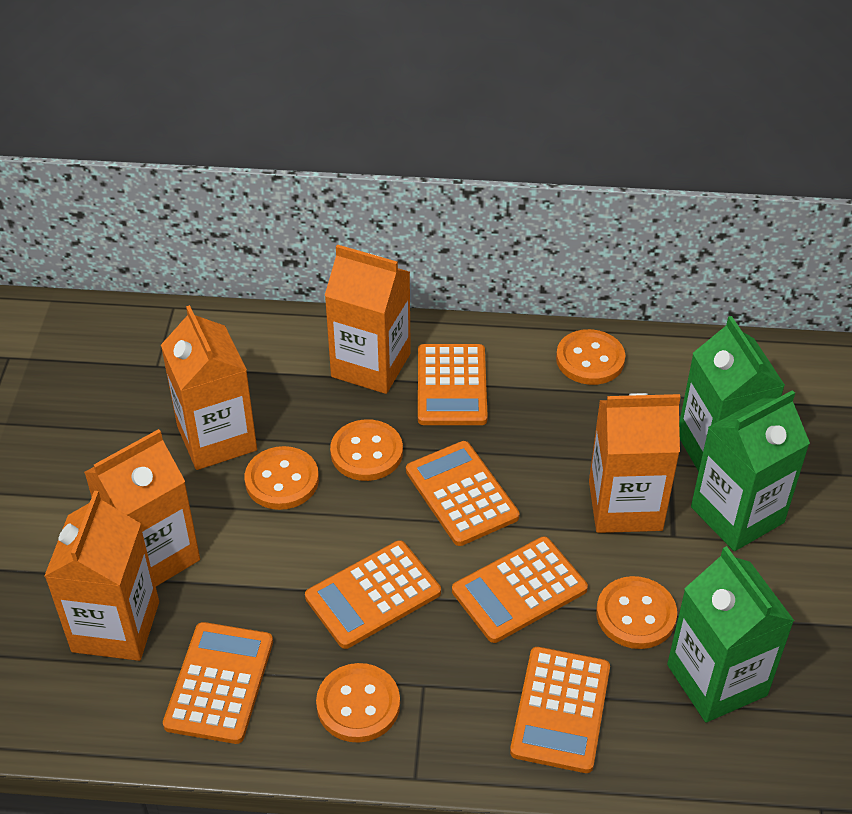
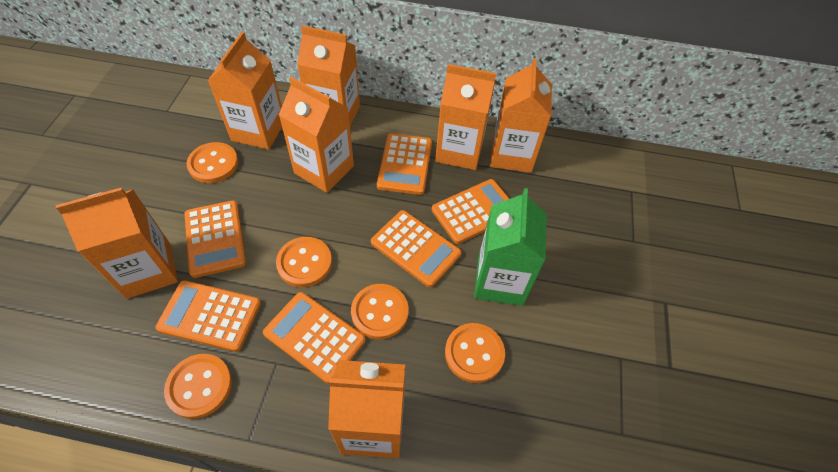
green carton: [667,546,794,722] [679,316,785,472] [691,390,810,551] = 3 -> [474,188,547,306] = 1
orange carton: [44,491,159,661] [84,429,200,586] [161,305,257,470] [325,245,411,394] [589,393,681,533] = 5 -> [56,188,178,299] [208,32,282,150] [279,77,354,193] [297,25,360,126] [328,360,405,458] [435,64,496,170] [490,58,552,173] = 7

